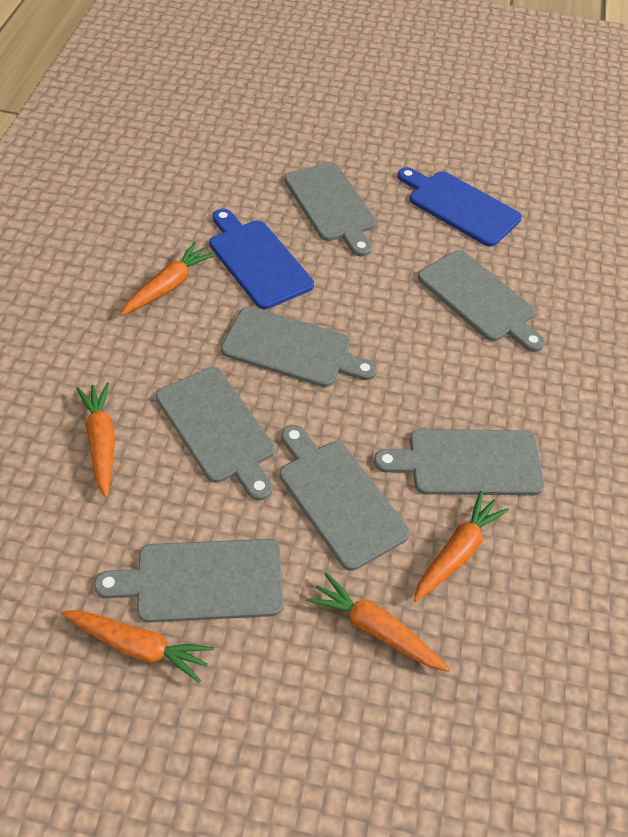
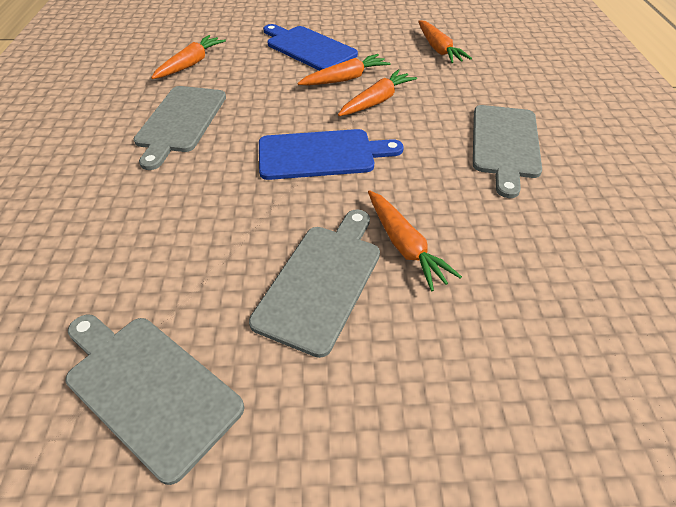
grey cutting board: [94,539,283,623] [156,367,275,501] [221,306,377,387] [280,425,410,571] [284,162,377,257] [374,429,545,495] [418,250,545,352] = 7 -> [65,314,244,485] [134,86,226,170] [249,209,380,358] [473,105,542,198] = 4

